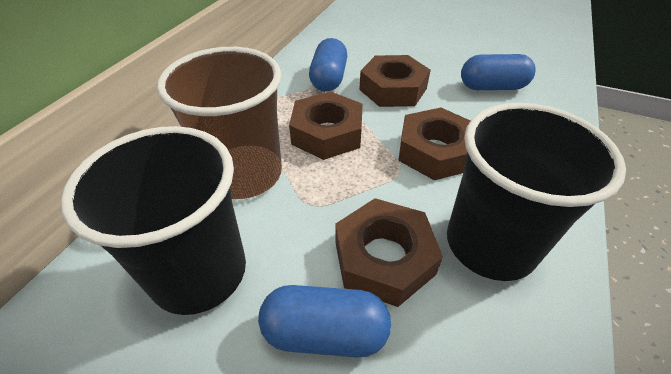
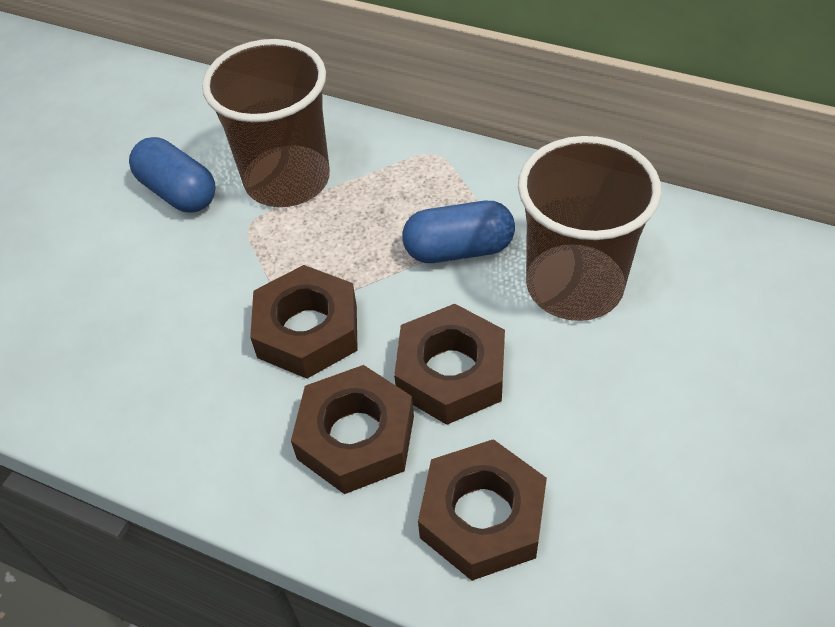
black cup: [61,126,246,315] [447,103,626,281] = 2 -> none = 0
blue capsule: [258,285,391,358] [309,38,347,92] [461,54,535,90] = 3 -> [129,137,216,213] [402,201,515,263] = 2
brown cup: [157,47,282,199] = 1 -> [202,39,330,207] [518,136,661,321] = 2

